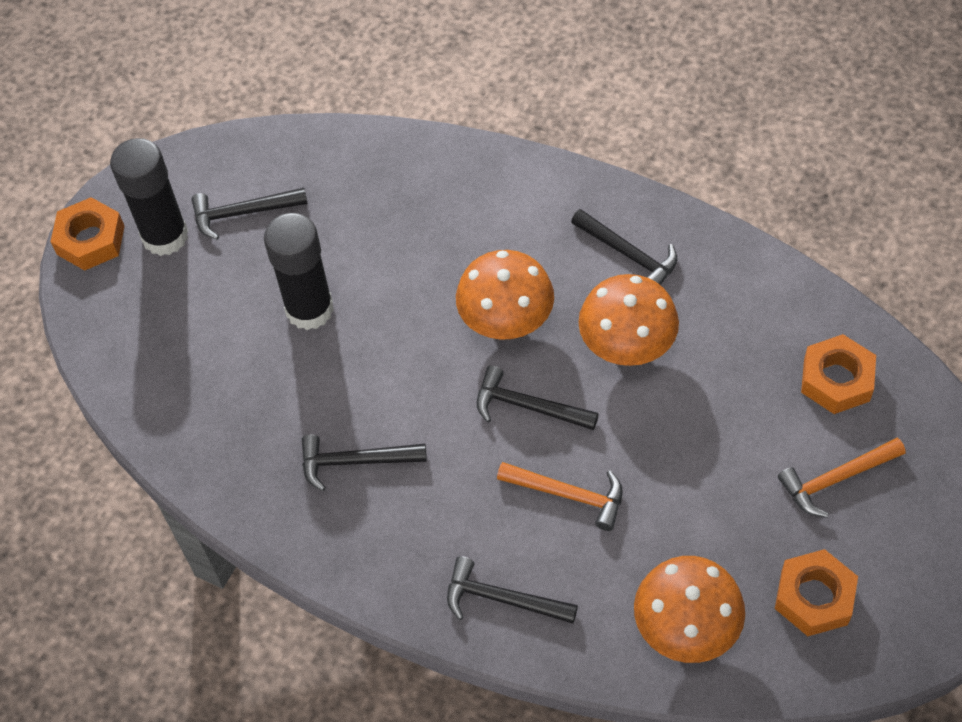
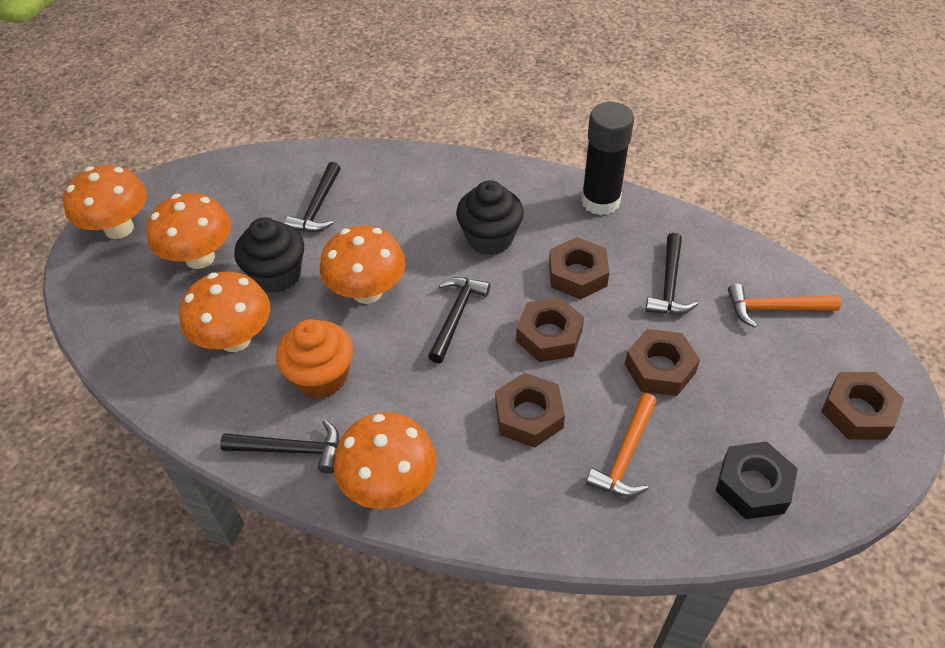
black cupcake: none = 0 -> [234,217,304,293] [456,180,524,255] = 2
black glue stick: [110,138,188,256] [264,213,334,330] = 2 -> [581,102,634,215] = 1
black hammer: [191,188,308,240] [302,435,427,491] [447,556,578,623] [476,366,599,430] [571,209,677,285] = 5 -> [220,420,339,474] [284,162,340,232] [428,277,490,363] [645,233,698,314] = 4
black nut: none = 0 -> [716,441,798,519] = 1
brown nut: none = 0 -> [495,373,565,448] [516,297,584,362] [549,237,609,299] [625,329,700,396] [821,372,904,439] = 5
orange cupcake: none = 0 -> [276,319,353,398] = 1
orange mushroom: [456,250,554,340] [578,274,679,366] [634,556,745,663] = 3 -> [63,165,147,239] [146,193,231,269] [179,272,270,352] [320,226,406,304] [334,412,436,509] = 5
orange nut: [50,197,125,271] [775,549,858,636] [801,334,876,414] = 3 -> none = 0

